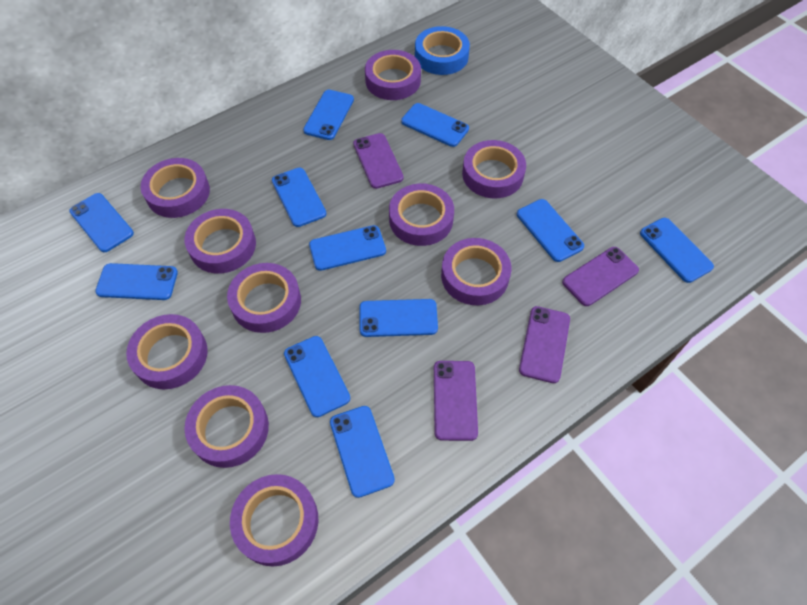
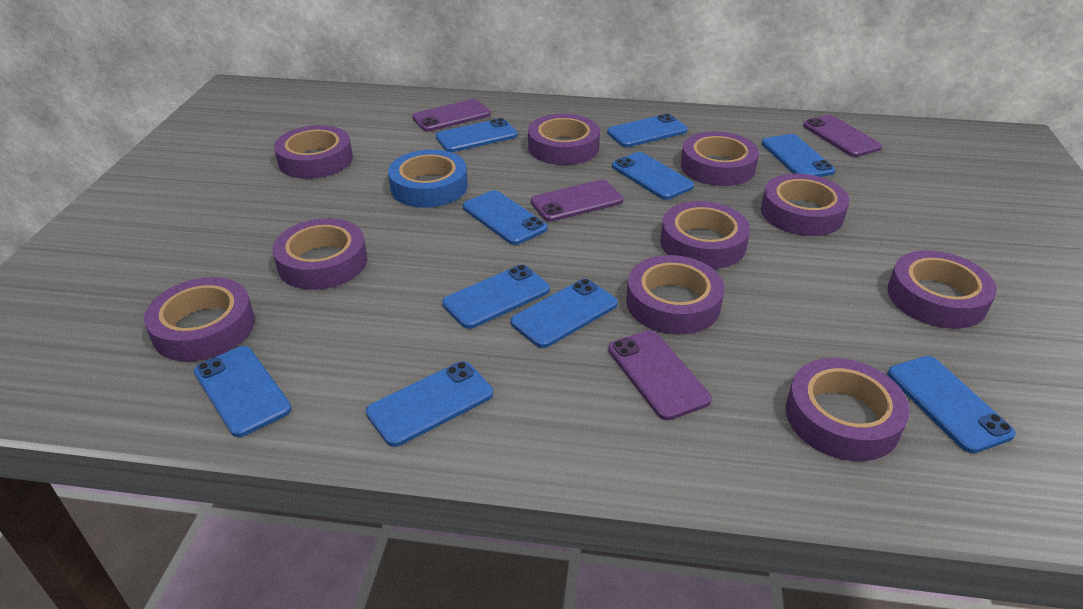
blue phone: [69,193,134,252] [95,263,178,300] [272,168,326,227] [284,336,350,417] [303,90,354,140] [309,225,386,271] [330,406,395,498] [360,299,438,337] [401,103,469,147] [517,199,584,262] [640,218,714,283] = 11 -> [194,346,292,437] [366,361,493,447] [436,118,518,152] [442,265,550,329] [463,190,547,245] [511,279,618,348] [607,114,688,147] [612,152,694,200] [762,134,835,177] [887,356,1016,453] = 10

